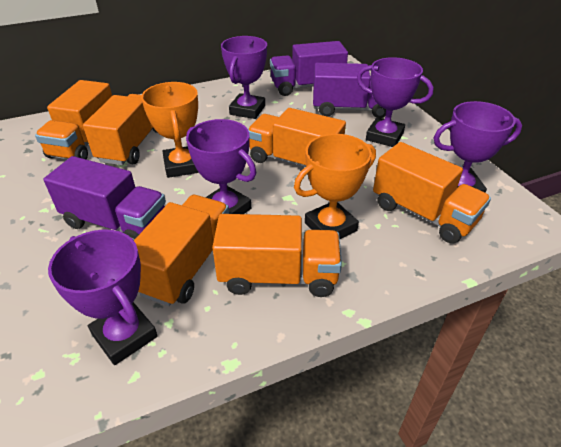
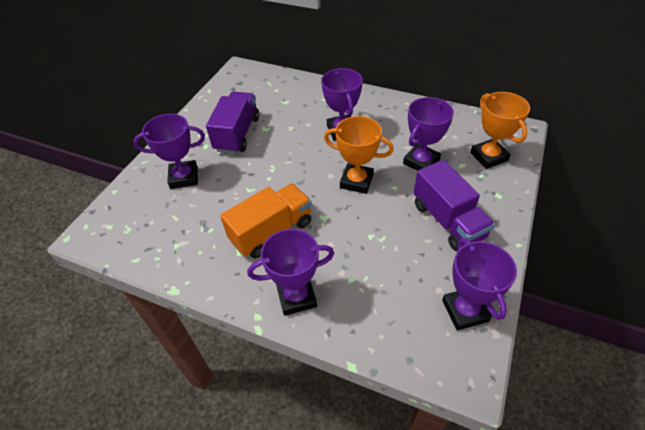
orange truck: [35,80,112,159] [83,94,158,165] [134,195,229,306] [212,214,342,297] [248,108,346,175] [373,142,491,243] = 6 -> [220,183,312,258] = 1
purple truck: [43,156,166,240] [270,41,348,96] [313,63,386,118] = 3 -> [206,92,259,154] [413,160,495,251] = 2

